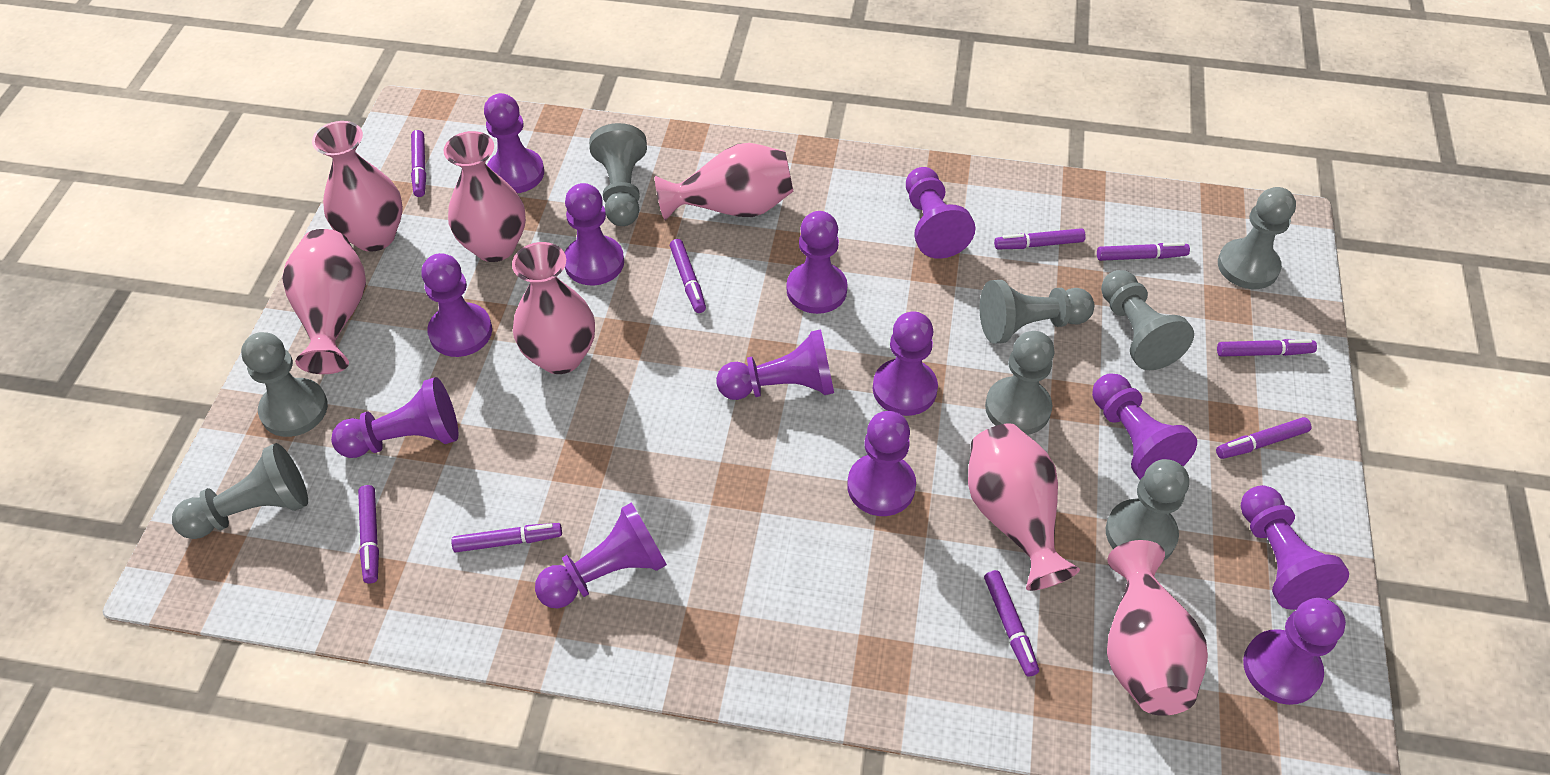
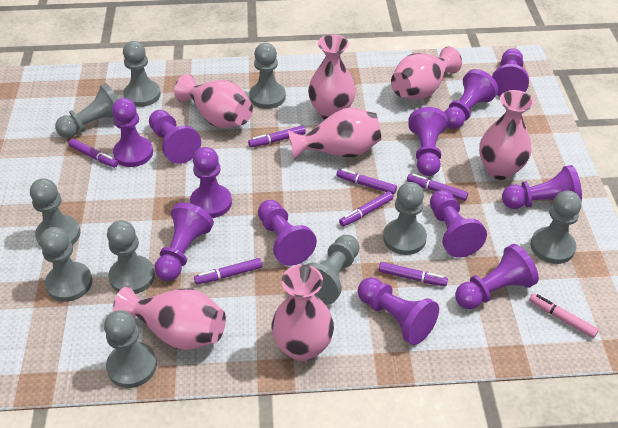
grey pawn: [172,443,308,539] [241,332,328,437] [589,123,647,226] [979,280,1094,344] [985,331,1054,435] [1101,270,1194,370] [1106,459,1189,560] [1218,187,1296,289] = 8 -> [30,178,80,247] [40,227,92,302] [55,83,118,138] [104,310,157,388] [107,220,155,294] [123,41,161,107] [249,43,286,109] [306,235,360,305] [383,182,427,255] [531,191,582,264] = 10
pink marker: none = 0 -> [529,293,599,338] = 1
purple marker: [358,485,379,584] [411,130,426,197] [452,523,562,552] [670,239,706,313] [984,570,1039,677] [994,228,1086,249] [1097,242,1190,261] [1216,417,1311,459] [1217,339,1317,357] = 9 -> [68,139,118,168] [194,258,262,284] [248,125,306,147] [336,169,397,194] [339,191,393,227] [379,262,448,286] [407,174,468,201] = 7
purple pawn: [331,377,459,458] [422,253,492,357] [484,93,544,193] [535,502,667,609] [565,183,624,286] [716,329,834,400] [787,211,848,314] [847,411,916,516] [873,311,938,416] [906,167,975,259] [1092,374,1197,480] [1241,485,1349,610] [1243,598,1346,705] = 13 -> [112,98,153,167] [149,110,201,164] [155,202,214,281] [190,147,232,218] [258,200,317,266] [358,277,439,345] [408,107,448,176] [430,190,487,258] [444,69,498,129] [455,244,539,309] [492,48,529,97] [502,165,582,209] = 12

